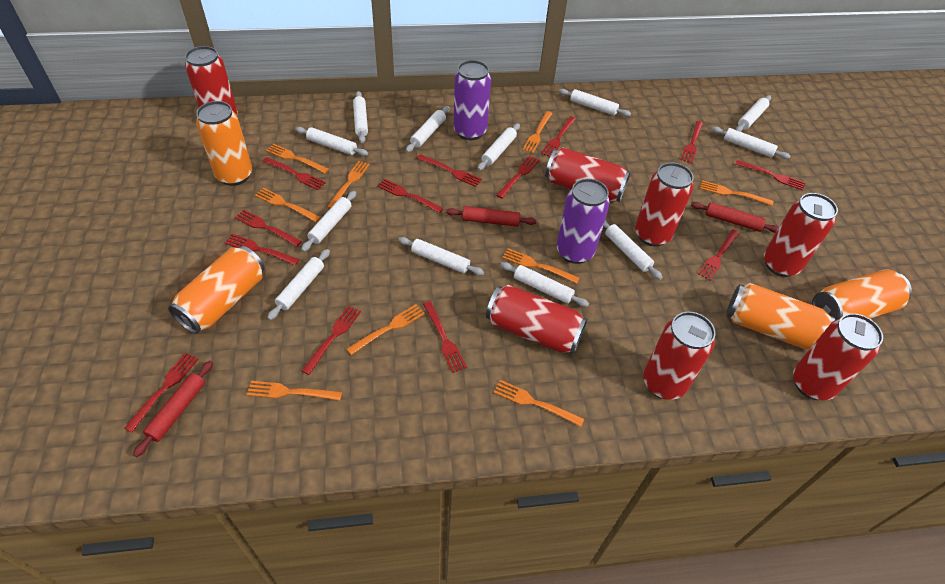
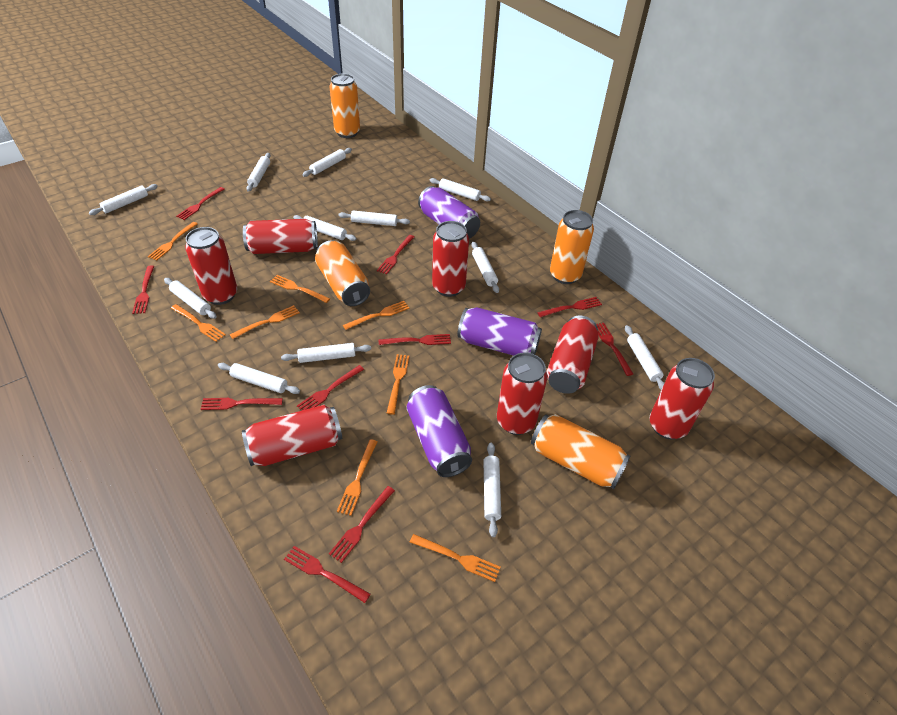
orange fork: [247,381,342,401] [255,188,321,222] [266,144,329,173] [327,161,370,209] [347,304,425,355] [494,380,584,427] [502,248,580,284] [522,111,553,153] [700,180,773,206] = 9 -> [148,222,198,261] [171,304,226,342] [229,305,300,339] [270,275,330,303] [337,439,378,516] [343,301,410,330] [387,354,409,415] [410,534,501,582] = 8
purple can: [453,60,491,140] [557,178,610,264] = 2 -> [407,385,472,477] [418,186,480,239] [457,307,542,356] = 3
red fork: [124,353,198,433] [225,234,300,265] [235,210,302,246] [263,157,326,190] [302,305,361,375] [377,179,444,213] [417,154,482,187] [423,301,467,373] [496,155,540,199] [541,116,576,156] [680,121,703,163] [698,230,739,280] [735,160,805,191] = 13 -> [132,266,154,314] [176,187,225,220] [201,398,283,410] [284,546,371,603] [297,365,364,410] [329,486,395,563] [377,235,414,274] [379,334,451,345] [537,297,602,317] [596,323,633,376] = 10
red rolling pin: [133,361,213,457] [446,206,536,227] [691,202,779,233] = 3 -> none = 0

